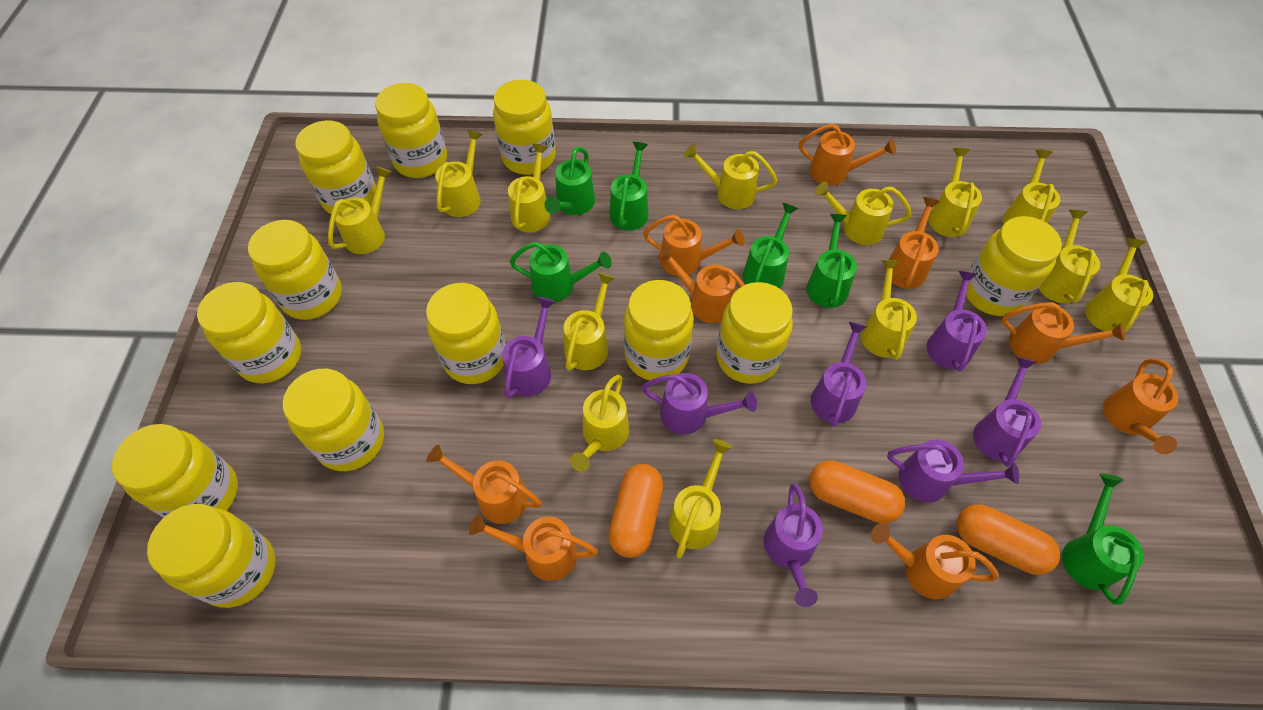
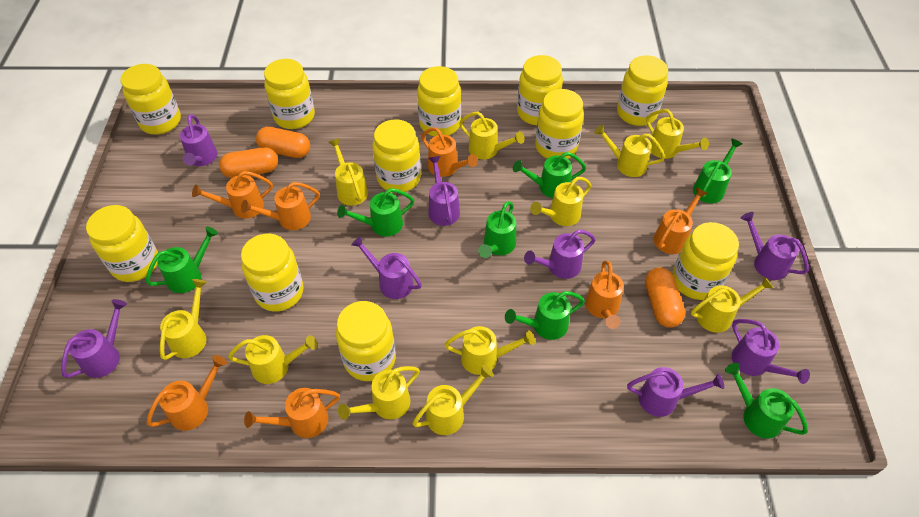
green watering can: [510,242,612,302] [544,147,595,215] [609,142,649,230] [743,203,798,289] [806,214,857,308] [1062,473,1144,605] = 6 -> [146,227,218,293] [337,188,414,236] [478,201,516,258] [505,291,585,340] [513,152,586,198] [693,139,742,203] [725,363,808,439] = 7
orange watering can: [426,444,542,524] [469,514,598,581] [643,215,745,276] [657,246,745,323] [799,123,896,185] [871,523,999,599] [885,197,940,289] [1002,302,1125,364] [1103,359,1178,454] = 9 -> [147,355,227,431] [192,171,273,219] [241,182,320,230] [244,388,340,438] [421,127,478,177] [585,260,624,329] [654,187,708,254] = 7
purple watering can: [502,297,556,399] [641,373,757,435] [763,483,823,607] [811,322,867,427] [887,440,1019,503] [926,271,987,372] [973,356,1041,467] = 7 -> [61,299,127,378] [180,114,218,166] [351,236,422,299] [428,156,460,226] [524,230,596,279] [627,367,724,417] [732,319,810,384] [741,212,809,280] = 8
yellow jar: [112,424,238,518] [147,504,276,608] [197,282,301,383] [248,220,342,320] [283,369,384,471] [295,120,376,214] [375,83,447,178] [426,283,506,384] [493,80,556,175] [624,280,694,380] [716,282,793,384] [966,216,1062,316] = 12 -> [86,205,158,282] [120,64,181,134] [241,234,304,312] [264,59,315,129] [336,301,396,381] [372,119,421,193] [417,66,461,136] [517,55,563,125] [535,89,584,159] [617,55,668,126] [672,222,739,300] = 11
yellow watering can: [328,166,392,254] [435,130,483,217] [508,144,550,233] [564,273,615,371] [570,375,629,472] [669,439,732,558] [684,144,777,209] [814,182,912,245] [861,260,917,360] [928,148,982,237] [1002,150,1060,224] [1039,210,1100,303] [1085,238,1153,332] = 13 -> [160,279,207,360] [228,335,317,384] [328,138,368,206] [338,366,420,420] [412,365,494,435] [444,326,535,375] [459,112,525,160] [530,177,591,226] [594,125,665,177] [646,109,709,159] [691,277,773,333] = 11

